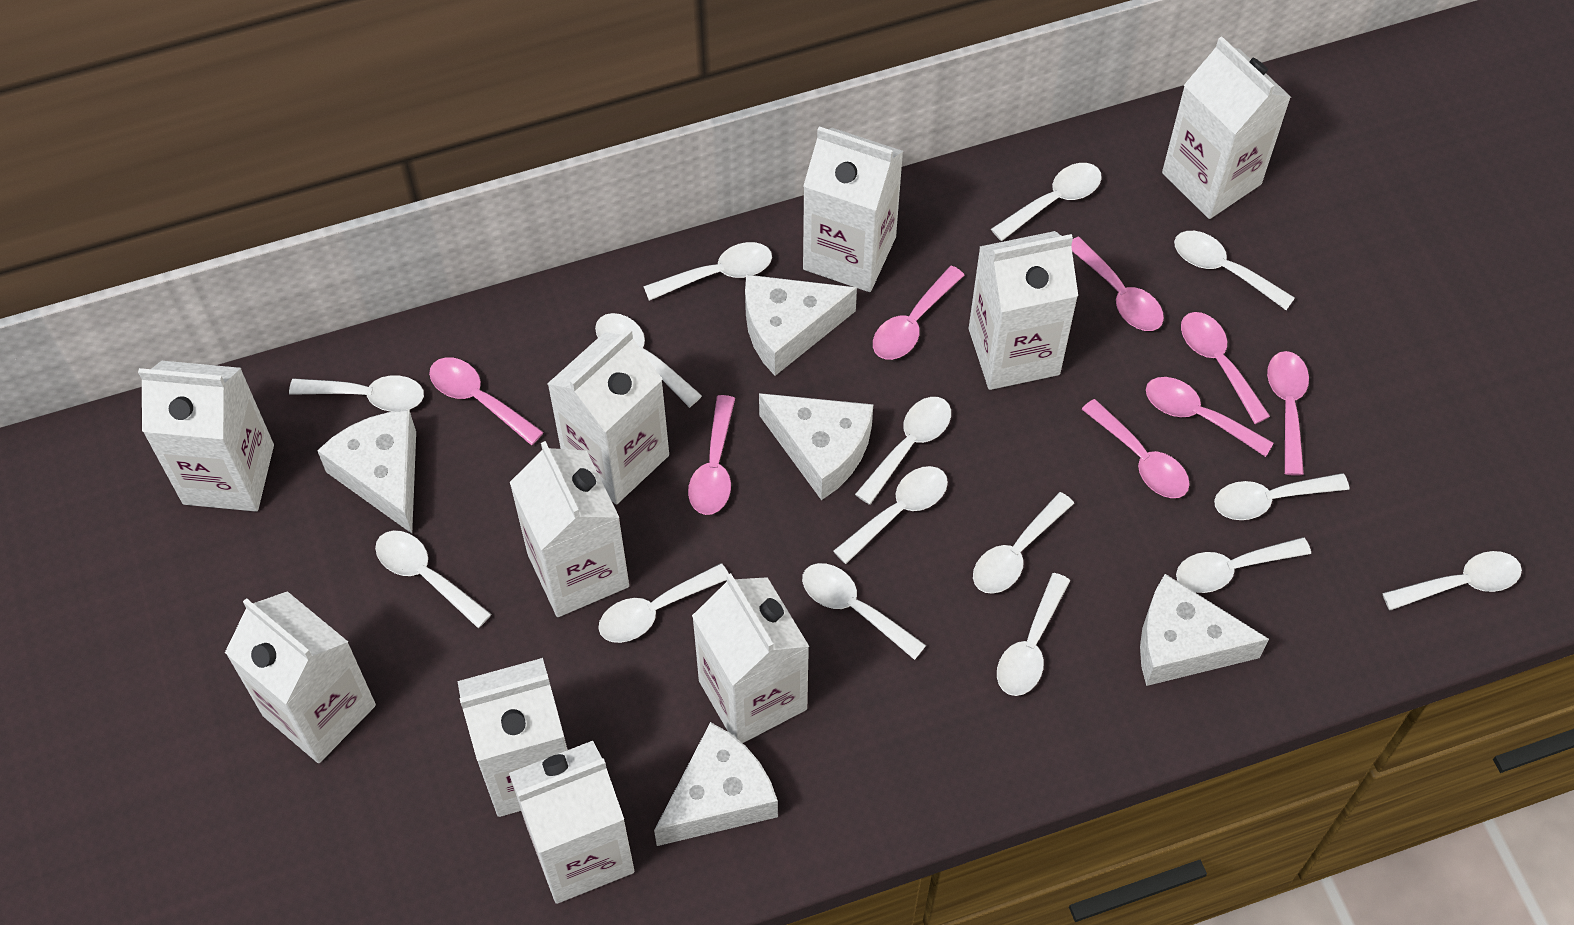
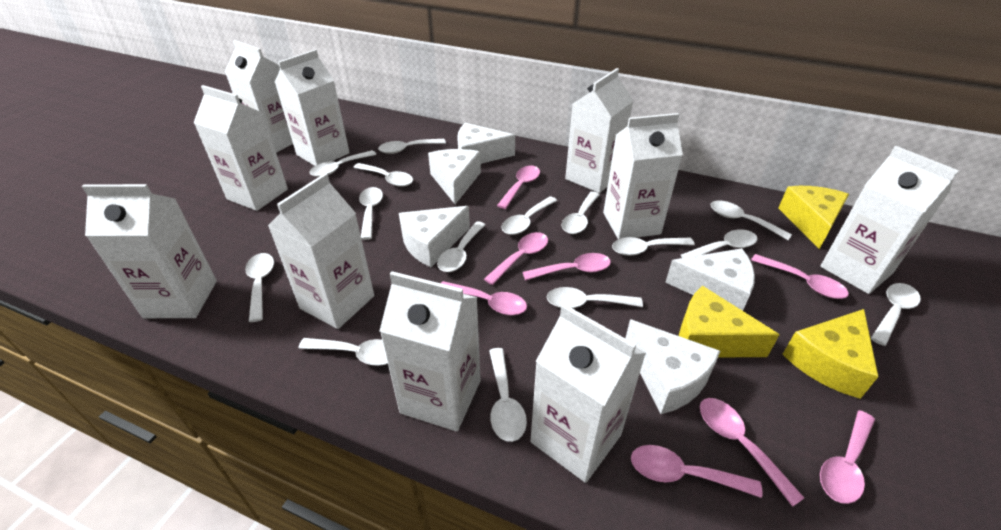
yellow cheese: none = 0 -> [679,286,780,357] [778,186,849,249] [782,309,879,399] = 3

